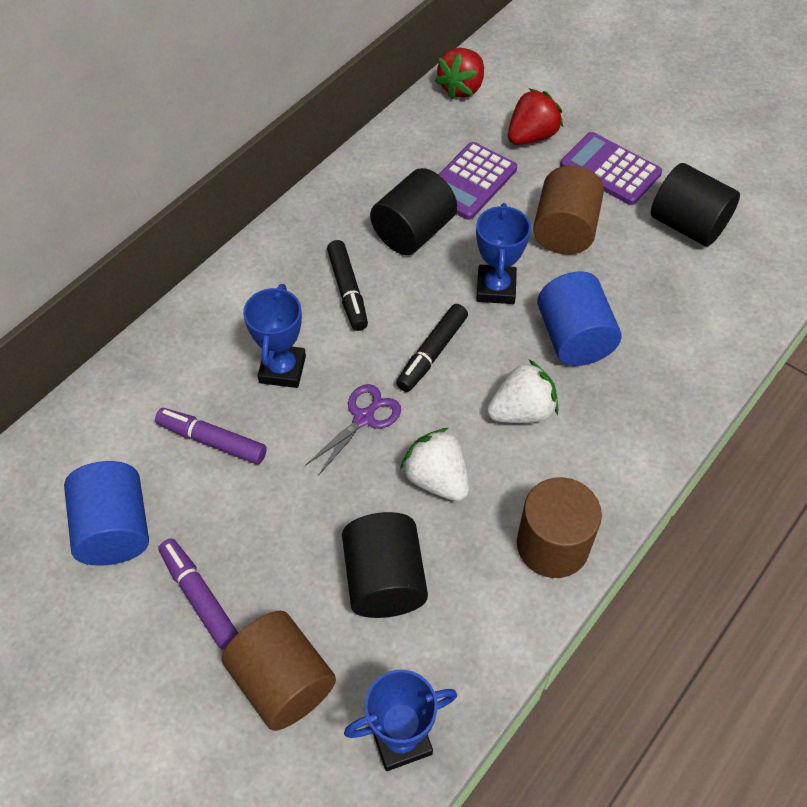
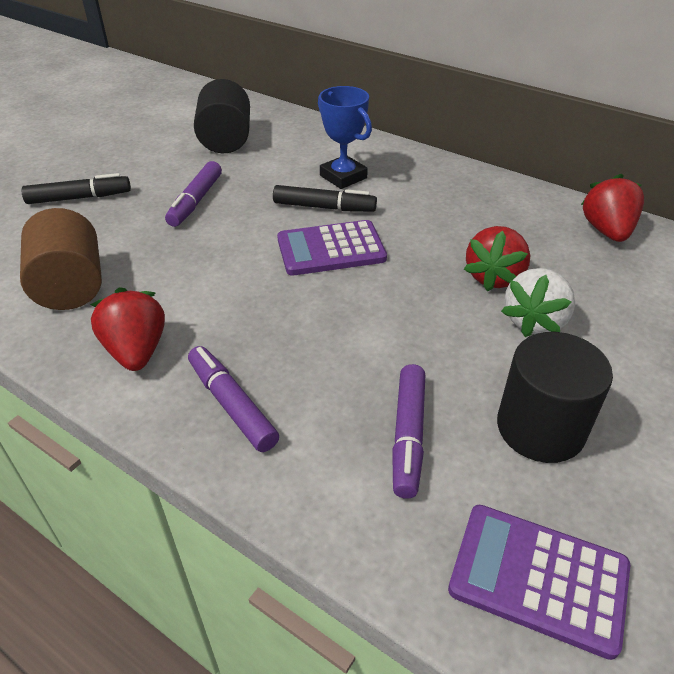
black cylinder: [342,512,428,618] [370,168,457,255] [651,163,740,247] = 3 -> [194,79,250,153] [497,332,613,463] = 2
blue cylinder: [64,461,149,566] [537,271,622,366] = 2 -> none = 0
blue trophy: [243,284,306,388] [344,670,457,771] [476,203,531,304] = 3 -> [318,86,372,189] = 1
brown cylinder: [222,610,336,731] [517,477,602,578] [533,165,604,254] = 3 -> [20,208,102,310] = 1
purple marker: [155,408,267,464] [158,538,238,649] = 2 -> [165,161,222,227] [188,346,279,452] [392,364,425,499] = 3
purple scissors: [305,384,401,476] = 1 -> none = 0
red strawberry: [435,48,484,99] [508,88,563,145] = 2 -> [90,287,165,371] [464,226,530,292] [581,174,644,242] = 3
white strawberry: [400,428,469,501] [487,360,558,423] = 2 -> [501,268,575,337] = 1

